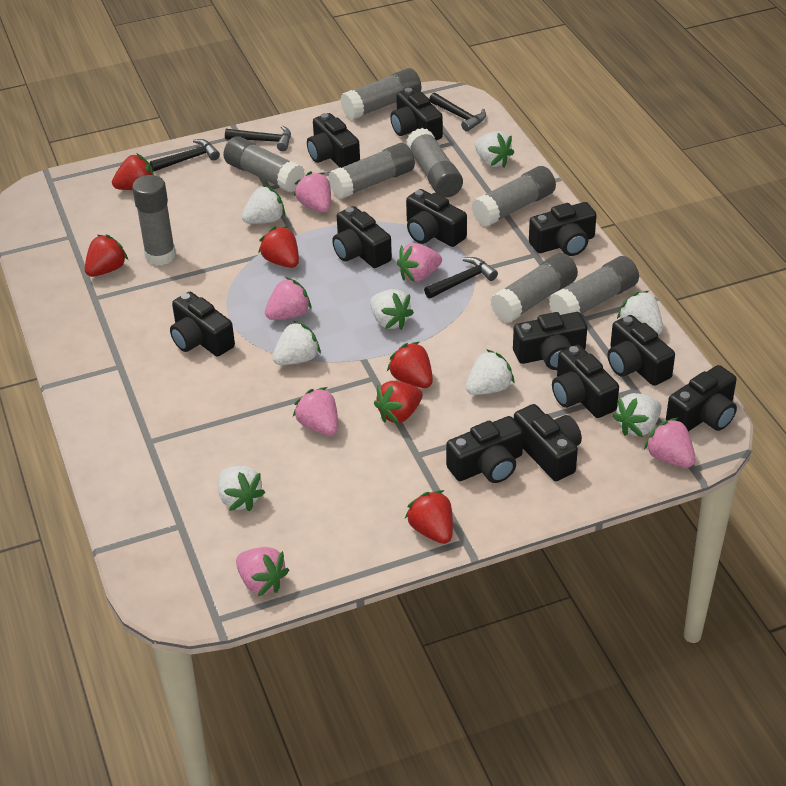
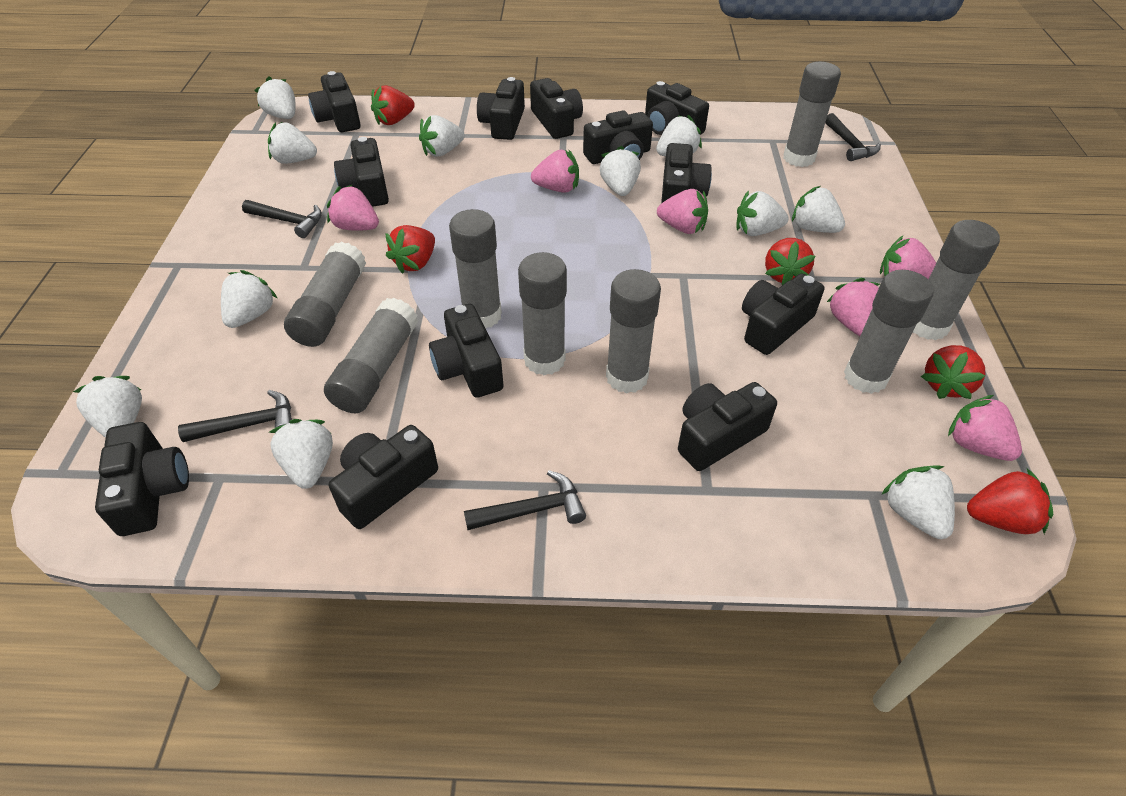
red strawberry: [85,234,128,277] [112,153,154,190] [258,226,299,268] [374,381,423,424] [387,342,433,388] [405,490,453,544] = 6 -> [371,85,415,125] [385,225,435,274] [765,238,816,285] [921,345,986,399] [967,468,1053,534] = 5
white strawberry: [218,466,266,511] [241,185,285,224] [273,321,321,365] [370,289,414,330] [466,349,514,395] [475,131,514,167] [613,393,662,437] [617,291,663,335] = 8 -> [73,376,142,438] [221,270,277,328] [255,76,295,119] [268,122,317,164] [269,419,333,489] [419,115,465,157] [600,146,641,196] [656,115,702,156] [736,191,789,236] [792,186,845,233] [881,465,955,539] = 11

